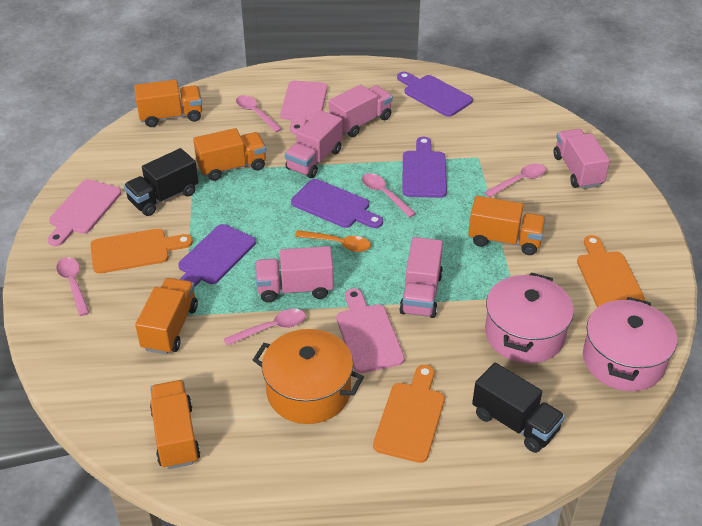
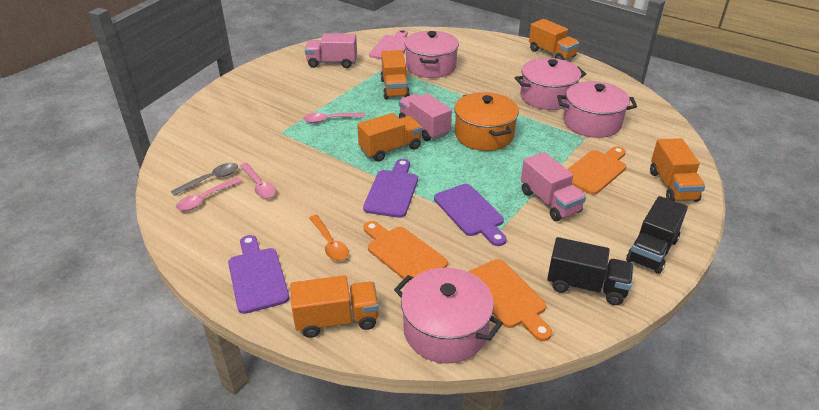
grey spoon: none = 0 -> [171,163,238,196] = 1
pink cutting board: [48,179,121,246] [280,81,328,134] [336,288,405,373] = 3 -> [369,30,408,59] = 1
pink pot: [485,272,574,363] [583,297,677,391] = 2 -> [394,267,503,363] [405,31,459,78] [515,58,586,110] [557,81,637,138] = 4
pink spoon: [56,257,90,316] [224,309,306,346] [236,95,282,132] [362,173,416,217] [484,164,546,197] = 5 -> [176,177,242,211] [240,163,276,198] [303,113,365,123] = 3
pink truck: [255,246,334,303] [285,110,343,178] [329,84,393,137] [399,237,443,318] [554,129,610,189] = 5 -> [305,33,357,68] [399,93,452,141] [521,152,586,221] = 3
purple cutting board: [178,224,256,286] [291,179,383,228] [397,72,473,117] [403,137,447,198] = 4 -> [228,235,289,314] [363,159,418,218] [434,184,506,246] = 3

